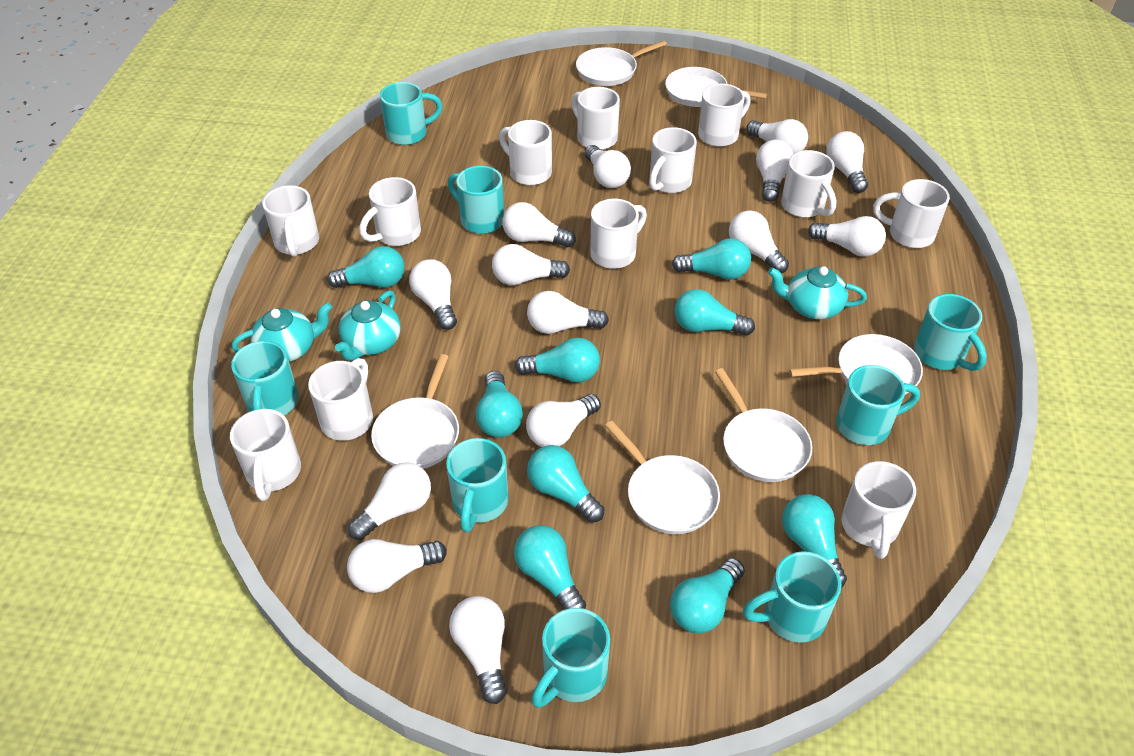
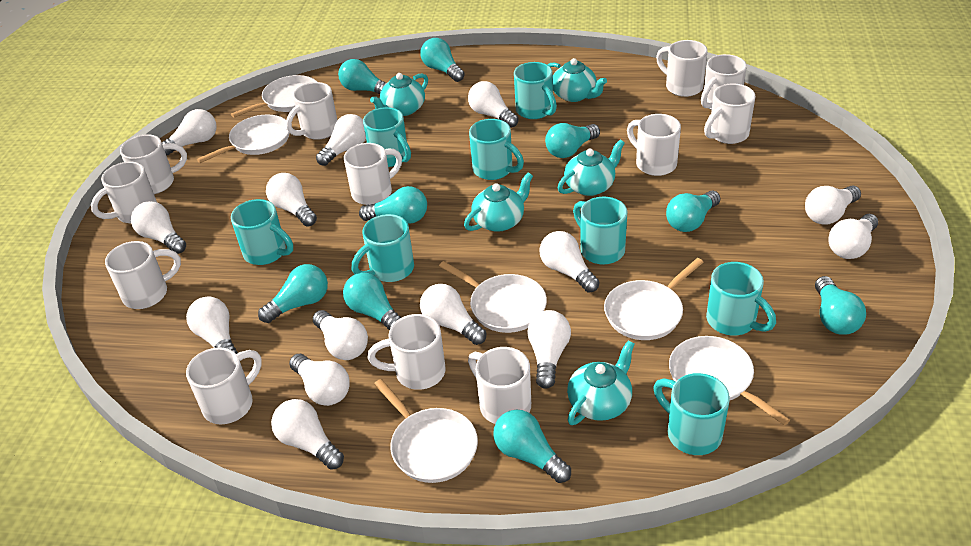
turquoise teapot: [232,302,332,362] [335,291,401,361] [768,266,867,319] = 3 -> [370,73,428,116] [464,172,533,232] [548,58,607,102] [558,140,625,196] [567,340,635,425] = 5

